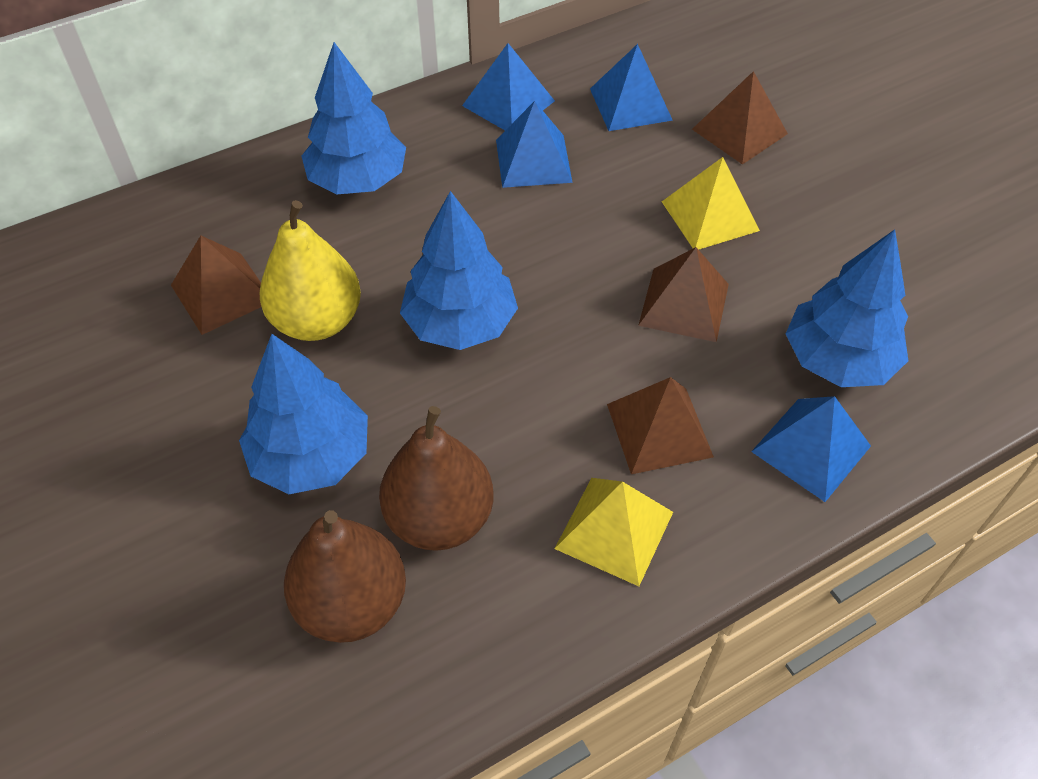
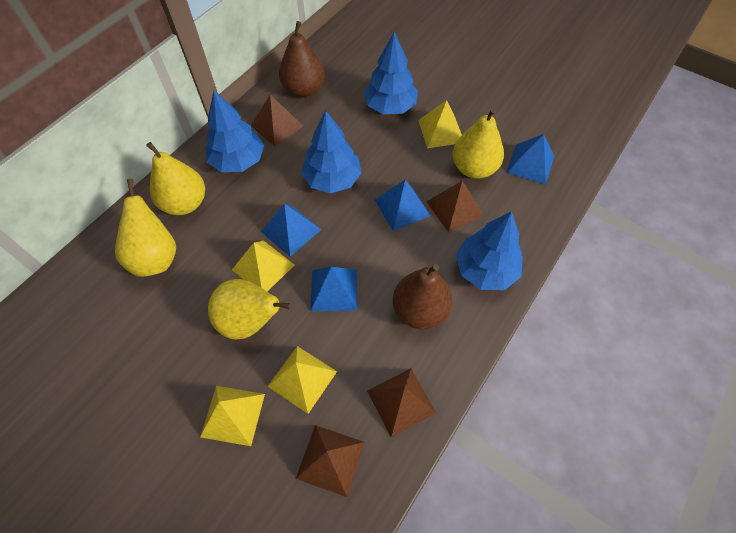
yellow pear: [260,200,361,341] = 1 -> [115,179,176,277] [146,142,205,215] [208,279,292,340] [453,108,504,179] = 4
yellow pyramid: [555,478,673,586] [662,157,760,250] = 2 -> [200,386,265,446] [232,241,294,291] [268,346,337,414] [418,100,462,148] = 4

